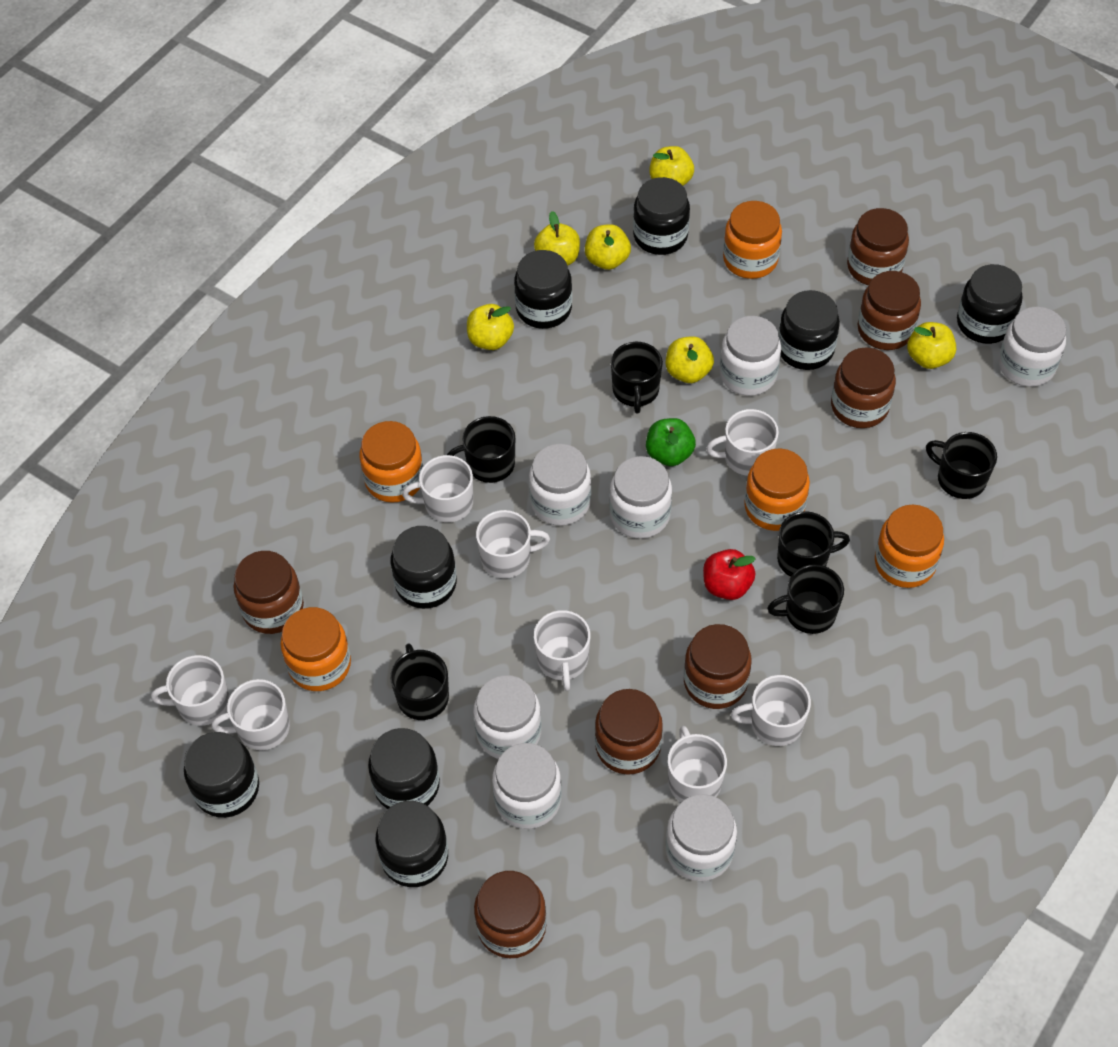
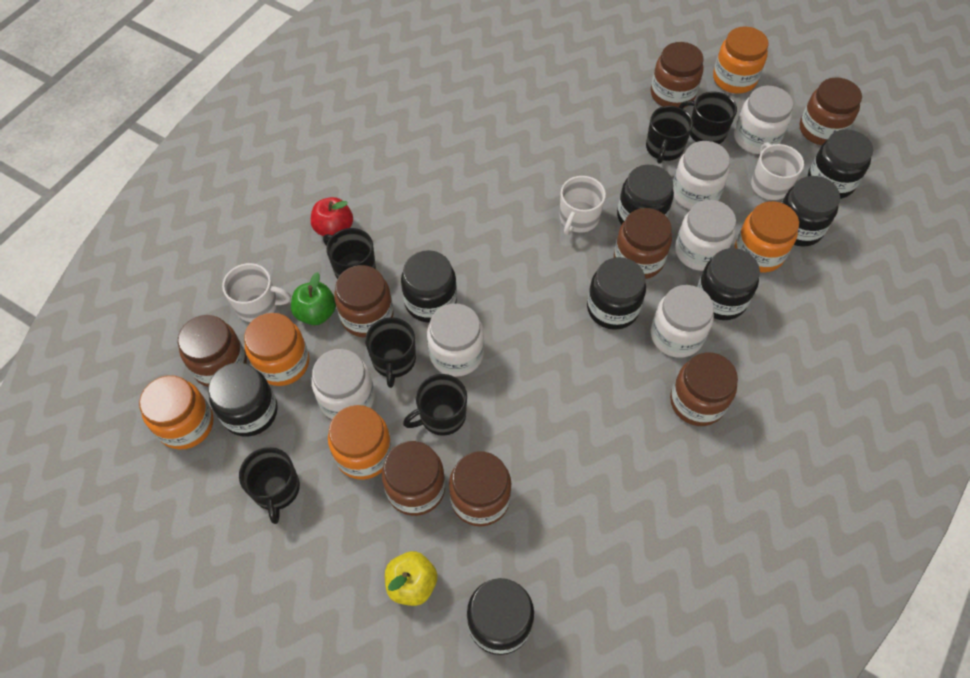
brown jar: [233,551,304,634] [474,871,547,958] [595,689,663,775] [684,624,752,709] [831,347,896,428] [847,208,909,286] [857,271,921,350] = 7 -> [178,315,247,387] [334,265,393,338] [382,441,445,516] [449,451,512,527] [614,208,672,279] [651,42,704,108] [670,352,738,426] [800,77,862,145] = 8
white jar: [473,675,542,759] [492,743,562,829] [529,444,591,526] [609,456,672,539] [666,794,737,881] [720,316,781,396] [999,307,1066,387] = 7 -> [311,349,375,419] [427,304,484,377] [651,285,714,358] [673,141,730,209] [675,200,736,271] [734,86,793,154] = 6
white mug: [151,655,230,726] [211,679,290,750] [402,455,473,522] [476,510,550,578] [534,610,590,691] [668,726,727,802] [706,409,779,476] [730,675,811,746] = 8 -> [222,263,291,322] [560,176,606,235] [751,142,804,200] = 3
yellow apple: [467,304,514,350] [534,211,580,266] [585,224,631,270] [649,146,694,186] [666,336,714,383] [907,322,956,369] = 6 -> [385,551,438,606] = 1

